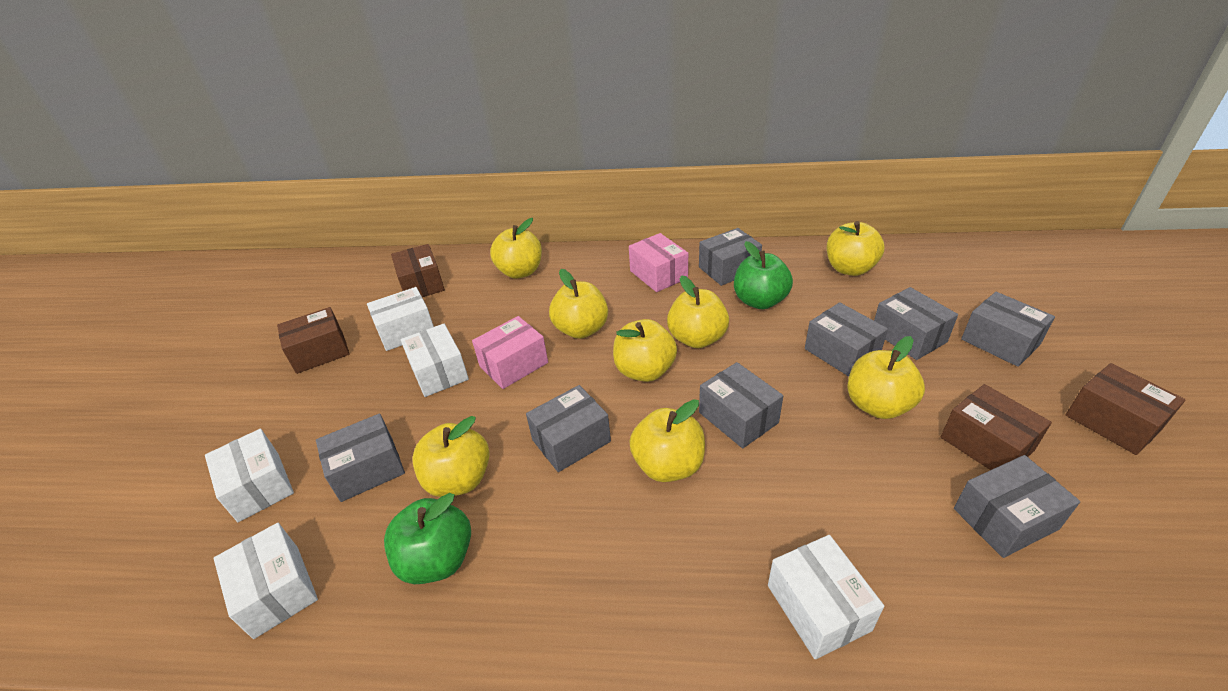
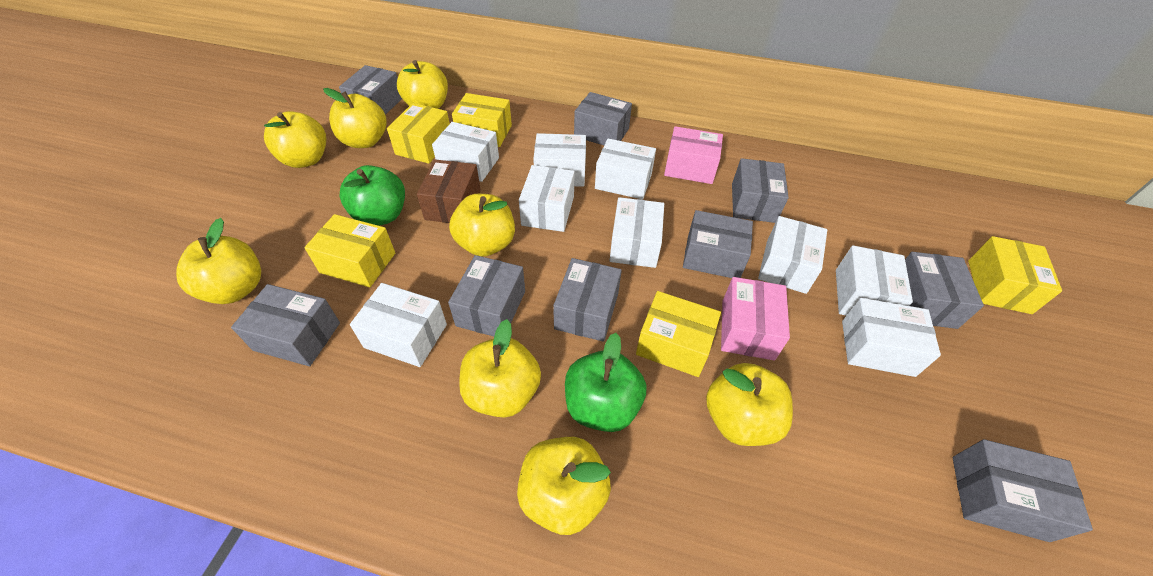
brown box: [277,307,350,374] [391,244,445,297] [941,384,1052,470] [1066,363,1186,455] = 4 -> [417,159,481,223] = 1
grey box: [316,413,405,502] [526,385,611,472] [699,228,762,286] [699,362,783,448] [805,302,888,377] [874,287,958,360] [954,455,1080,558] [961,292,1055,367] = 8 -> [231,284,340,366] [339,65,402,115] [448,255,525,336] [553,258,622,342] [574,92,632,145] [683,210,753,278] [732,158,789,223] [905,252,984,329] [953,439,1093,542] = 9
white box: [205,429,294,522] [213,523,318,639] [367,287,434,351] [401,324,469,397] [768,535,884,659] = 5 -> [350,283,447,367] [432,122,499,182] [519,165,575,232] [533,133,586,187] [595,138,656,199] [610,197,664,268] [758,216,827,294] [836,245,913,316] [842,298,941,377] = 9
yellow box: none = 0 -> [304,214,395,287] [387,103,450,164] [452,93,512,147] [636,291,721,377] [968,236,1062,314] = 5

